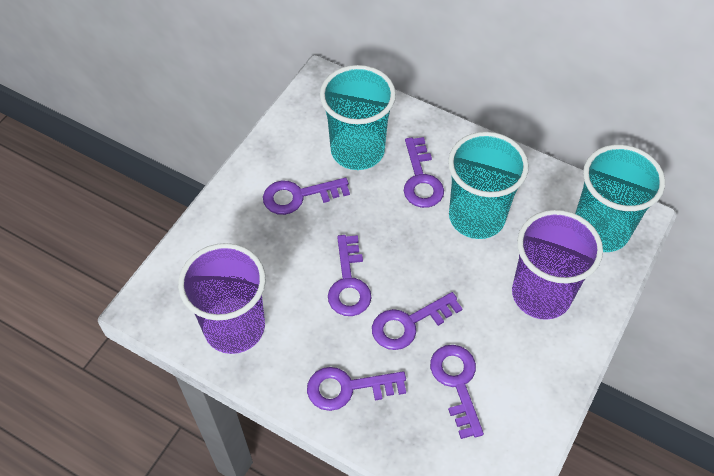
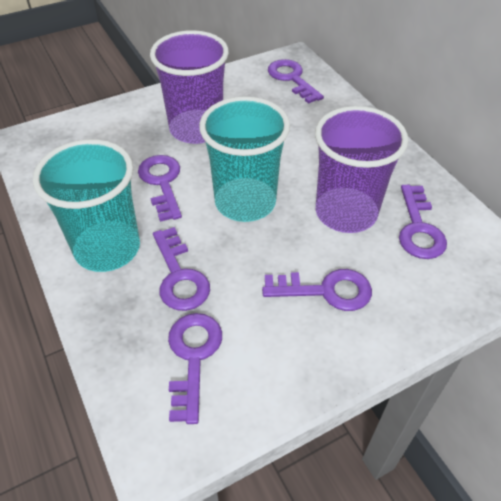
turquoise cup: [320,65,396,170] [448,132,529,239] [575,145,665,252] = 3 -> [33,139,140,272] [199,96,290,222] = 2

